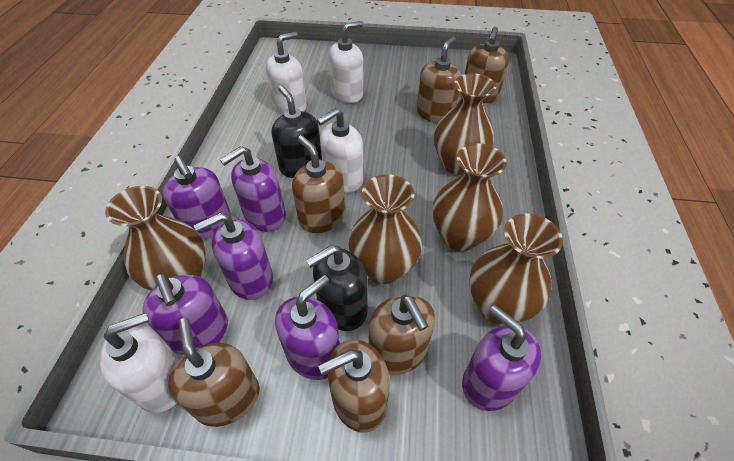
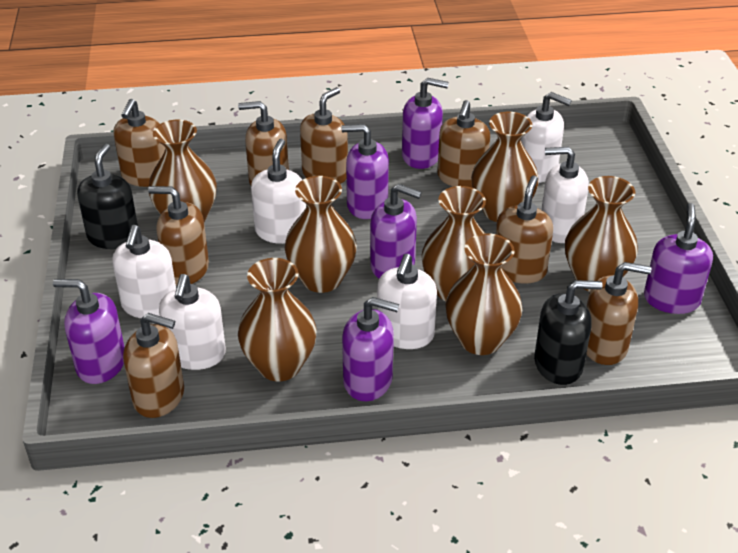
brown soap dispenser: [168,318,259,427] [292,135,345,233] [318,340,390,432] [369,294,435,375] [417,37,461,123] [465,27,509,103] = 6 -> [114,99,166,187] [123,313,184,418] [148,186,209,285] [238,101,289,185] [300,87,348,184] [437,100,490,187] [496,175,553,284] [586,262,651,365] = 8
brown vase: [105,186,206,290] [348,174,422,284] [433,143,507,251] [434,73,496,175] [469,213,563,324] = 5 -> [149,120,217,223] [238,258,317,381] [284,176,357,293] [421,186,486,301] [445,233,523,355] [471,112,539,222] [565,176,638,292] = 7
white soap dispenser: [99,313,180,413] [266,32,307,115] [317,108,363,192] [328,21,364,103] = 4 -> [112,225,176,318] [159,274,226,370] [251,138,306,244] [377,254,437,349] [521,92,572,183] [541,147,589,243] = 6

